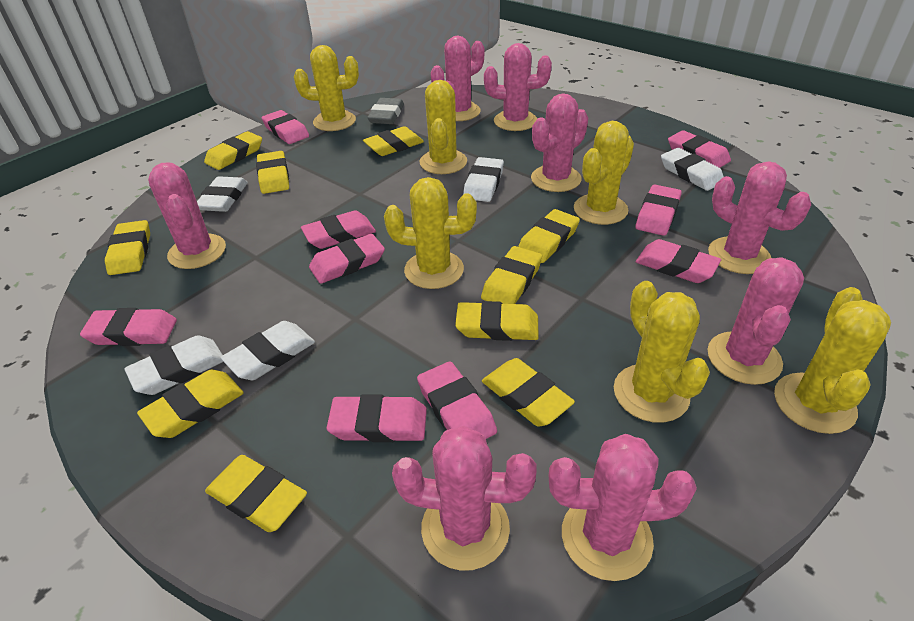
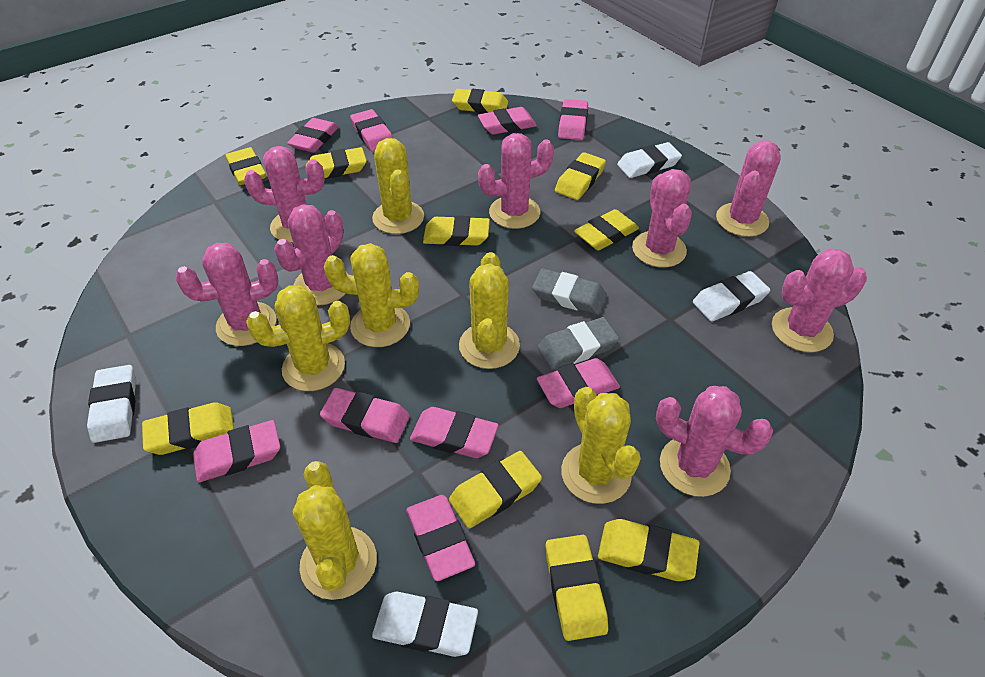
grey eraser: [367,98,404,124] = 1 -> [532,268,607,315] [538,317,619,370] = 2
white eraser: [124,335,223,395] [197,176,248,212] [221,321,315,380] [463,157,504,202] [661,148,724,191] = 5 -> [87,365,136,443] [372,592,478,657] [617,142,682,178] [693,271,770,322] = 4

